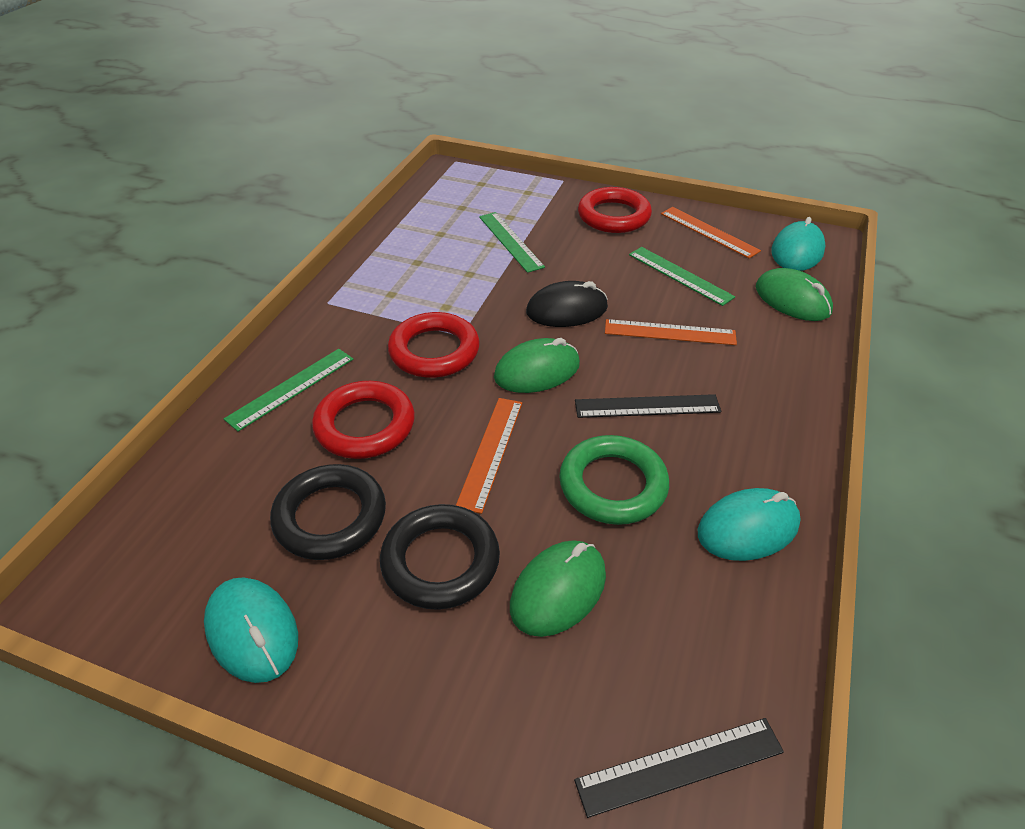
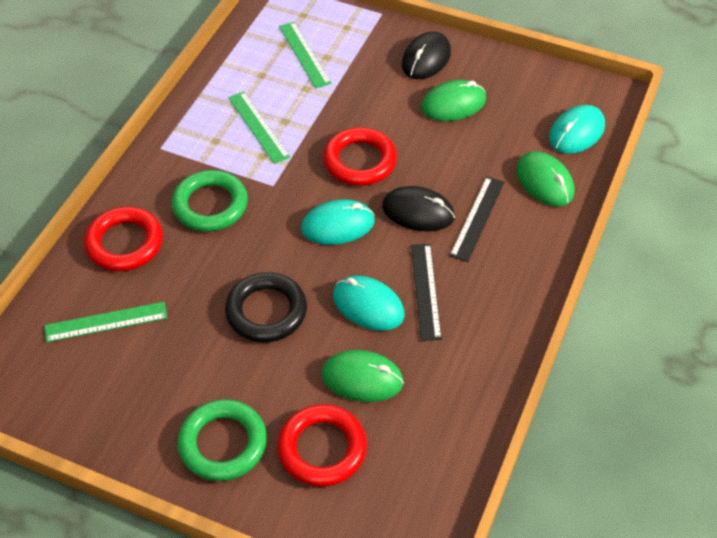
black mouse: [526,281,608,327] = 1 -> [382,186,455,231] [402,32,451,79] = 2
black ring: [270,464,386,560] [380,504,500,610] = 2 -> [225,272,307,343] = 1
green ring: [559,435,669,525] = 1 -> [171,170,248,232] [177,399,267,481] = 2
orange ruler: [456,398,522,514] [605,319,737,345] [661,207,761,259] = 3 -> none = 0

